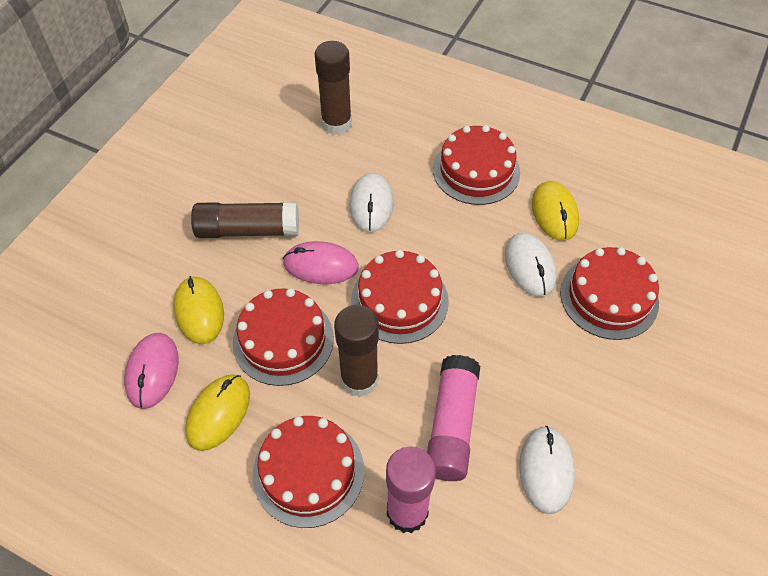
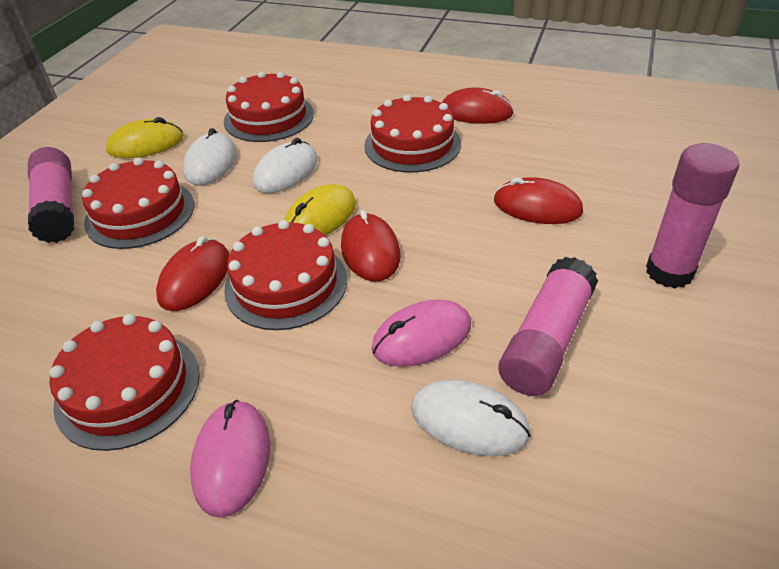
brown glue stick: [191,202,299,238] [315,41,352,135] [334,305,379,397] = 3 -> none = 0
pink glue stick: [386,446,436,533] [427,355,480,481] = 2 -> [28,147,74,243] [498,257,598,396] [646,143,739,288] = 3
red mouse: none = 0 -> [156,237,229,311] [341,210,401,282] [441,87,514,124] [494,177,583,224] = 4
yellow mouse: [173,276,224,344] [185,375,250,451] [532,181,579,241] = 3 -> [106,117,183,158] [284,184,356,235] = 2

